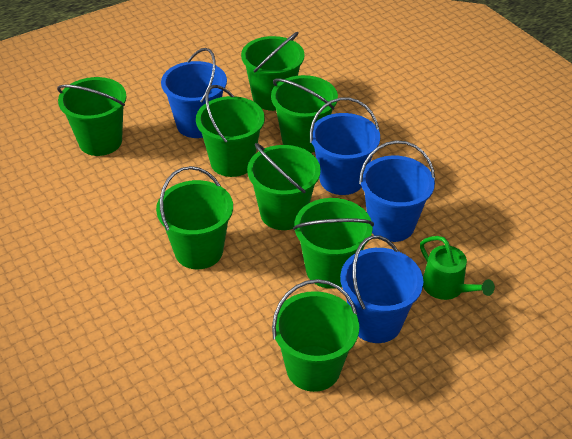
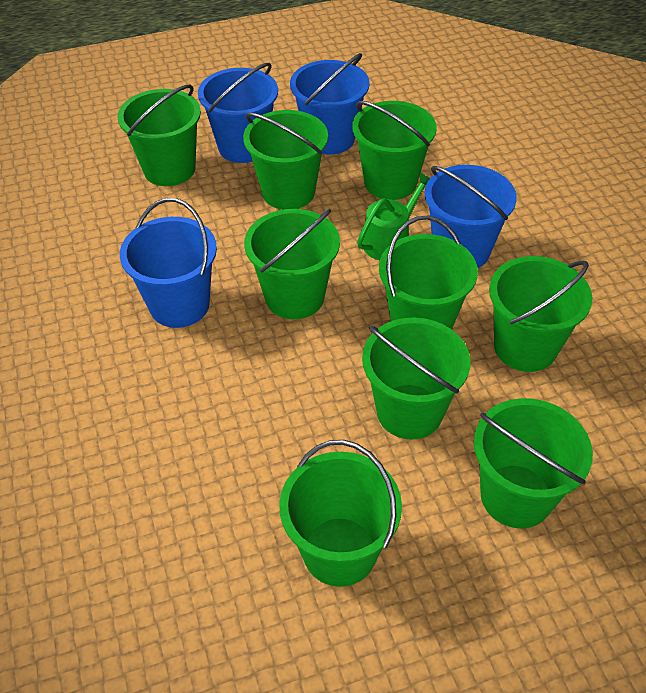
green bucket: [57,77,126,156] [156,166,233,269] [196,85,265,177] [241,32,305,111] [247,143,321,230] [271,75,338,153] [272,279,359,392] [293,198,374,289] = 8 -> [118,84,201,186] [243,110,328,210] [244,209,340,319] [279,440,402,587] [352,101,437,200] [362,317,470,440] [379,216,478,329] [474,398,593,528] [489,256,592,372] = 9

